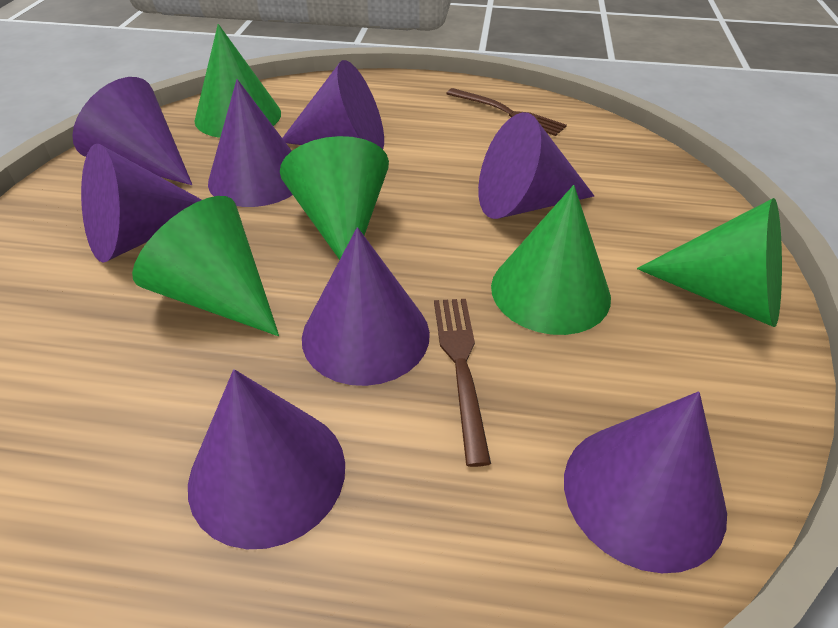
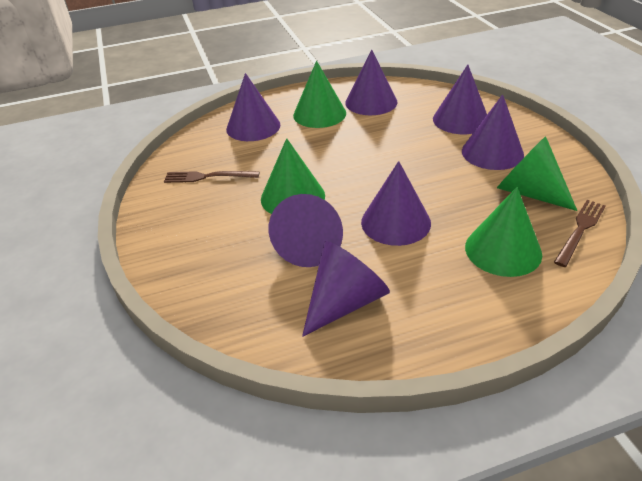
green cone: [132,196,279,336] [194,24,281,138] [280,136,389,260] [491,185,611,335] [637,198,782,327] = 5 -> [261,138,325,214] [293,61,346,128] [465,187,542,277] [497,136,577,211] = 4
purple cone: [72,77,192,185] [81,144,202,263] [188,369,345,549] [208,79,293,207] [283,60,384,149] [302,227,430,386] [478,112,594,219] [564,392,727,573] = 8 -> [226,73,280,141] [269,194,343,267] [302,241,390,337] [345,49,397,115] [361,161,431,246] [433,65,487,134] [462,94,524,170] = 7

